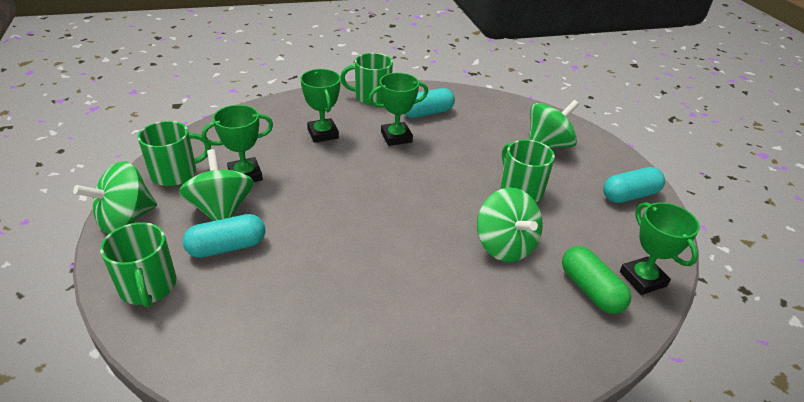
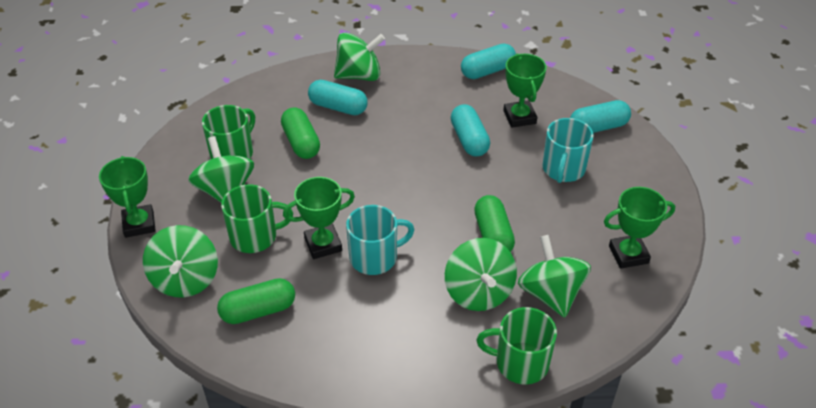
green capsule: [562,246,631,314] = 1 -> [217,278,295,324] [281,107,320,159] [474,195,515,252] = 3
green mug: [100,222,176,307] [138,121,211,186] [340,53,393,105] [500,140,555,202] = 4 -> [202,105,255,159] [221,184,293,253] [477,307,557,385] = 3
green spinning top: [73,161,157,234] [179,149,254,221] [477,187,543,262] [529,100,579,148] = 4 -> [143,225,218,297] [188,136,254,203] [334,33,385,81] [445,238,517,311] [518,235,591,318] = 5
turquoise capsule: [183,214,266,258] [405,88,455,118] [603,167,665,203] = 3 -> [308,80,368,115] [451,104,490,157] [461,43,516,79] [570,100,631,133] = 4
turquoise mug: none = 0 -> [346,205,415,275] [542,118,593,183] = 2

